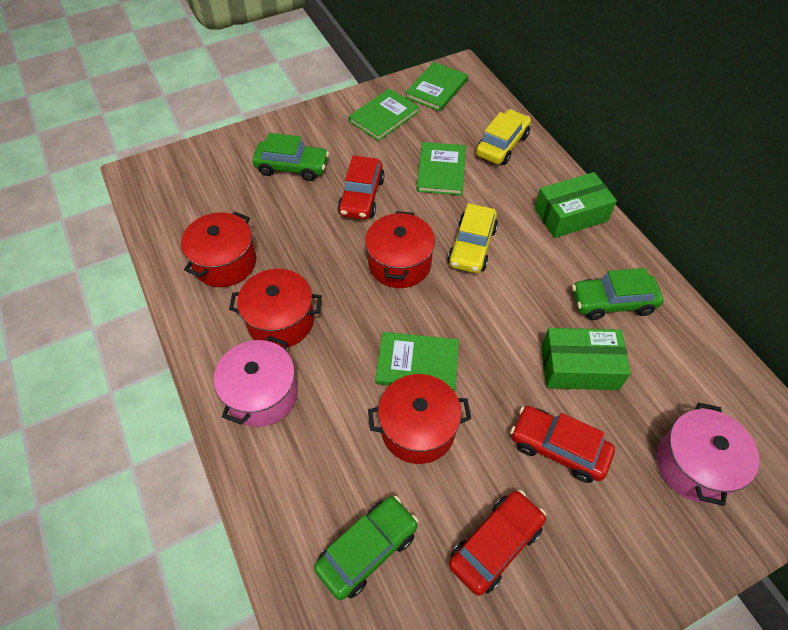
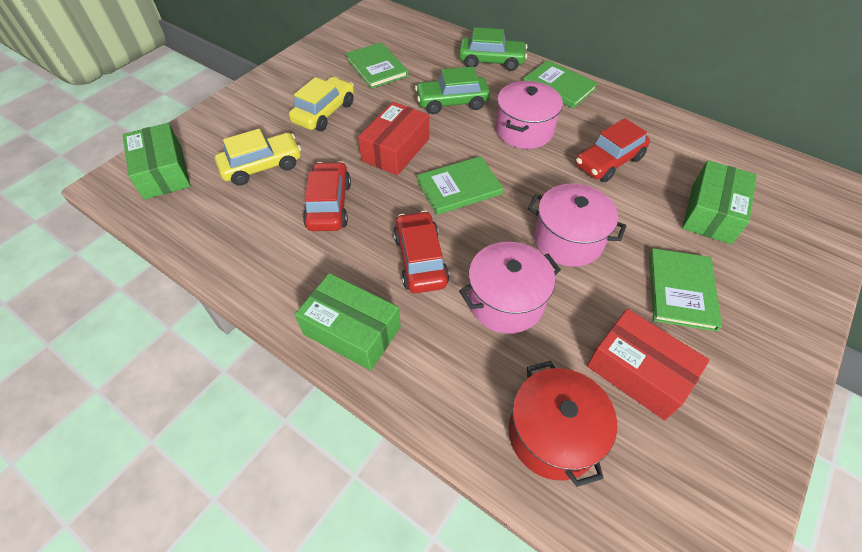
green box: [534,172,617,238] [541,328,631,390] = 2 -> [123,123,191,200] [295,273,401,371] [682,160,757,245] = 3
green car: [252,133,329,181] [314,496,419,600] [572,268,663,320] = 3 -> [415,67,490,114] [459,27,528,71] = 2
pink pot: [214,336,298,427] [656,403,759,506] = 2 -> [459,242,561,334] [496,81,563,149] [528,183,626,267] = 3
red box: none = 0 -> [358,102,429,175] [587,309,709,420] = 2
red pot: [181,211,256,287] [229,269,322,348] [365,211,435,288] [368,374,471,464] = 4 -> [509,361,617,487] = 1

